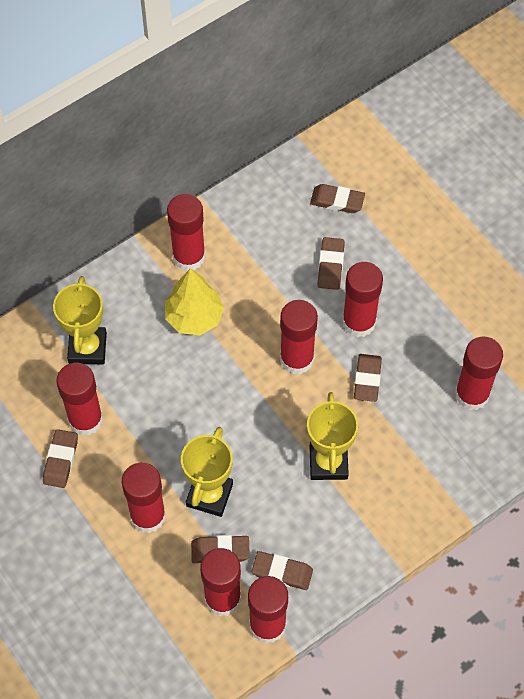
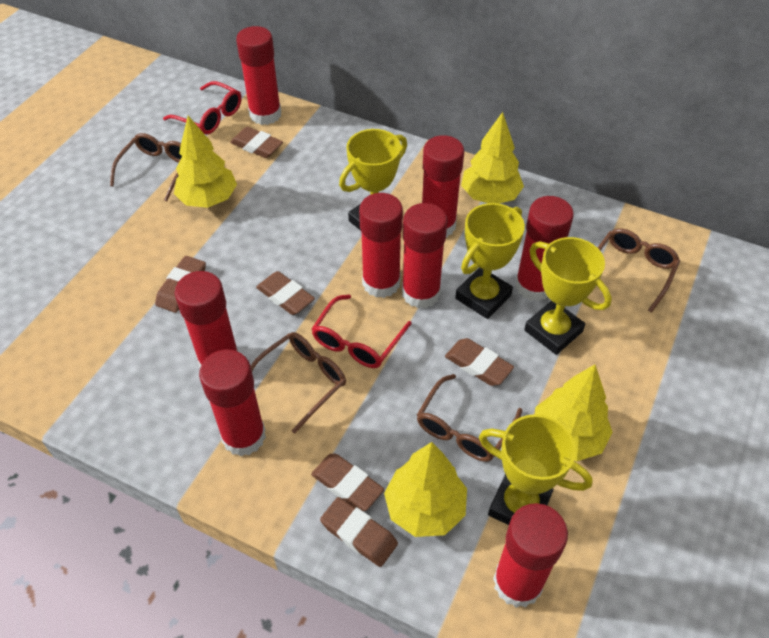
brown glasses: none = 0 -> [110,133,182,201] [251,332,346,434] [417,374,522,462] [598,228,680,313] = 4
red glasses: none = 0 -> [163,81,242,135] [312,294,412,368] = 2
yellow tree: [165,268,224,336] = 1 -> [174,116,237,208] [384,442,467,537] [461,112,524,204] [535,364,613,461] = 4
yellow trophy: [53,276,107,364] [181,427,233,517] [307,392,358,480] = 3 -> [339,129,407,231] [455,203,525,319] [479,414,593,525] [524,237,612,355] = 4

